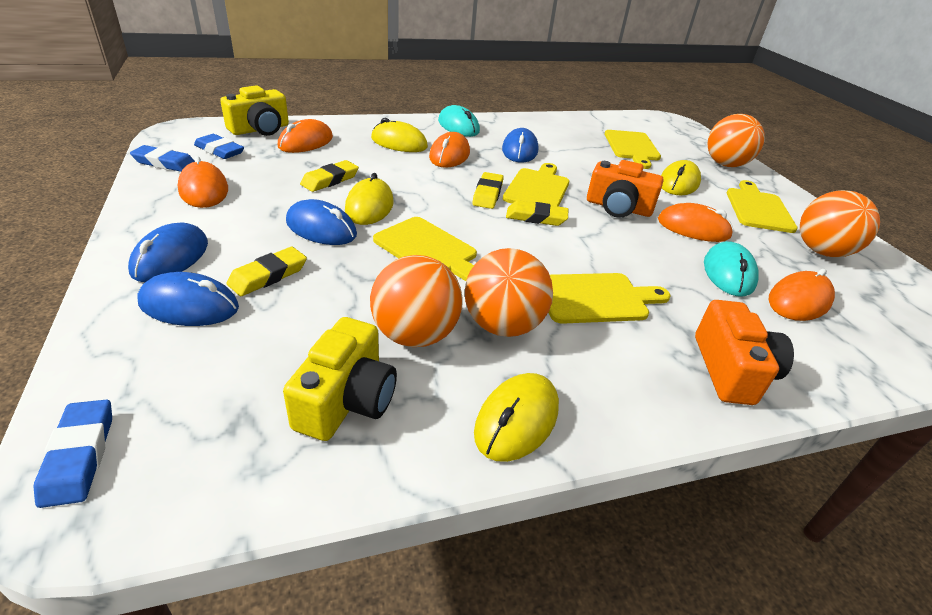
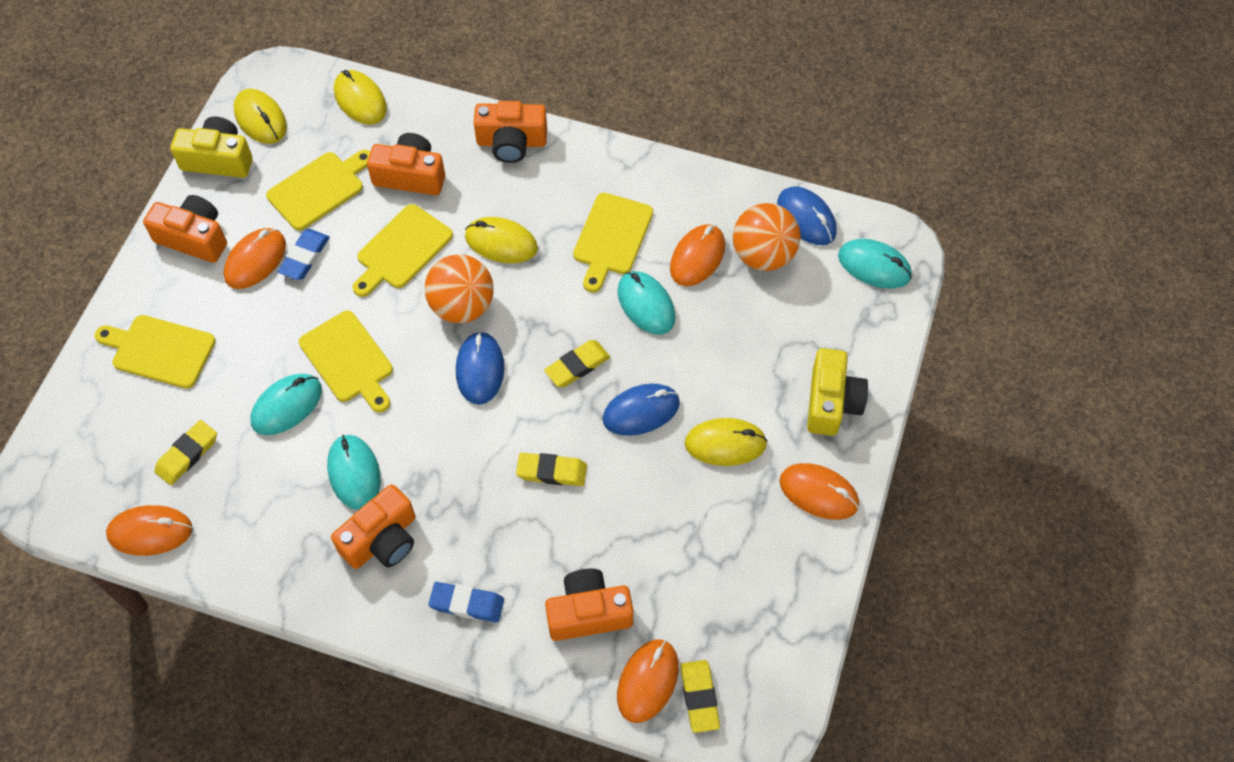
blue eraser: [34,399,112,508] [130,145,195,172] [194,134,244,159] = 3 -> [278,229,330,280] [428,582,504,623] = 2
blue mouse: [128,222,208,282] [138,272,239,326] [286,199,357,245] [502,128,538,163] = 4 -> [456,331,505,405] [602,384,680,436] [777,187,837,245] = 3
orange ball: [370,255,463,347] [465,248,553,337] [707,114,765,167] [800,190,880,257] = 4 -> [425,254,494,323] [733,203,801,271] = 2
orange camera: [587,160,663,218] [695,300,794,405] = 2 -> [143,195,227,263] [331,484,415,569] [367,133,445,196] [474,101,547,163] [545,569,634,641] = 5
turquoise mouse: [438,105,480,137] [704,241,759,297] = 2 -> [250,374,322,435] [327,435,381,510] [617,271,676,335] [838,239,912,288] = 4

